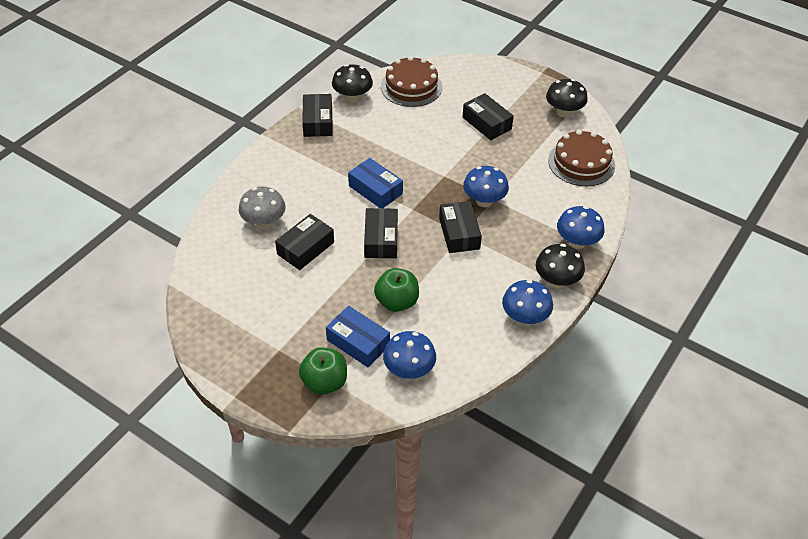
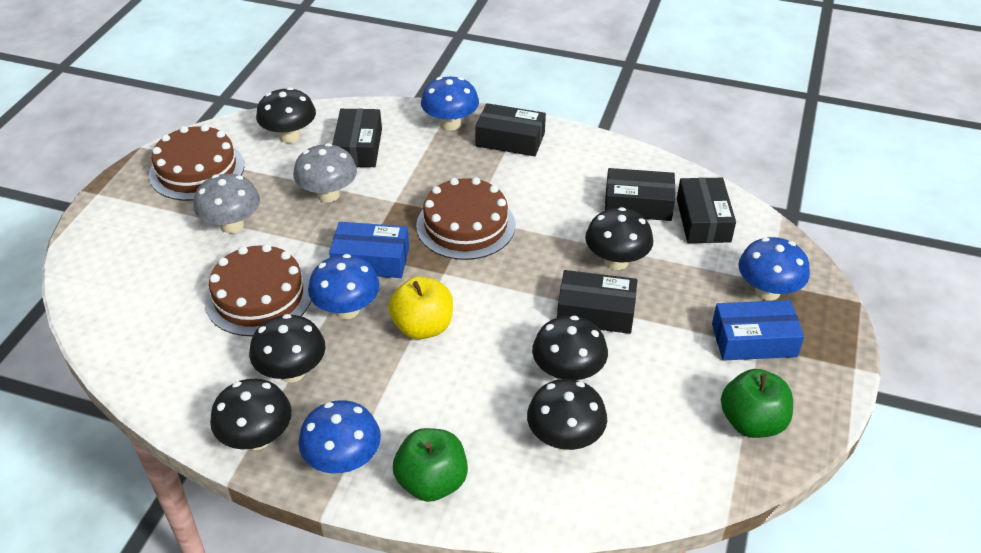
black mushroom: [332,64,373,103] [536,244,585,288] [546,79,588,117] = 3 -> [210,379,292,450] [249,314,326,383] [256,87,316,143] [527,379,607,451] [532,316,608,380] [585,207,653,270] = 6
brown cake: [381,56,442,107] [548,130,615,186] = 2 -> [149,125,244,201] [205,244,311,336] [416,177,515,260] = 3
grey mushroom: [239,186,286,229] = 1 -> [194,174,260,233] [293,143,357,202] = 2
yellow apple: none = 0 -> [388,276,453,339] = 1

